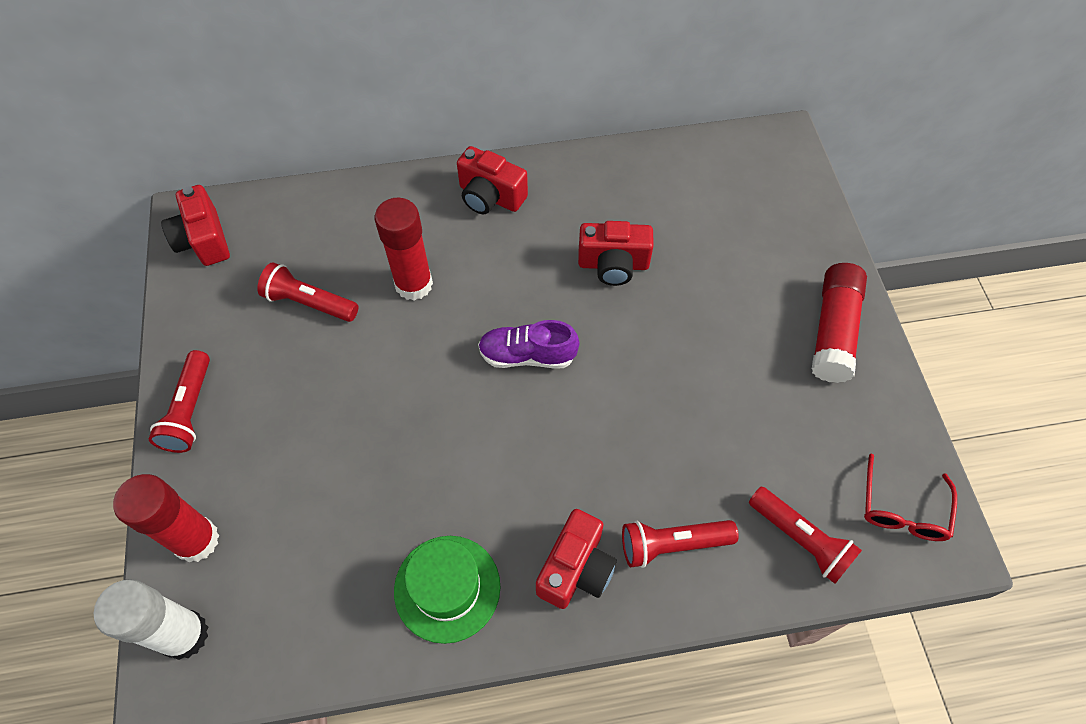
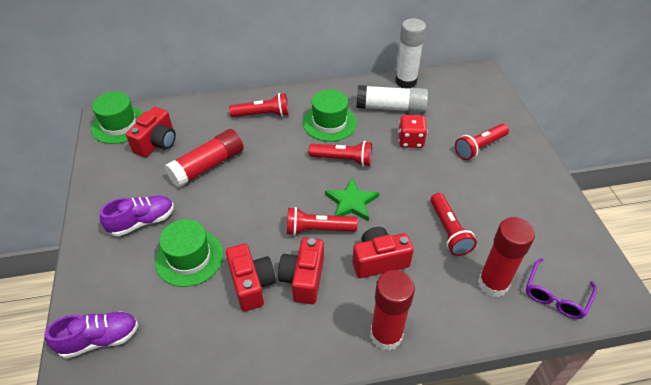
green hat: [394,536,500,644] = 1 -> [91,92,143,144] [155,219,224,287] [303,89,357,142] = 3
green star: none = 0 -> [325,177,379,221] = 1
purple glasses: none = 0 -> [526,258,597,319] = 1
purple shoe: [478,320,579,368] = 1 -> [45,311,139,359] [100,196,174,236] = 2
red dice: none = 0 -> [398,115,427,148] = 1
red flashlight: [149,350,210,453] [257,262,358,322] [622,520,739,568] [749,487,862,584] = 4 -> [229,93,289,117] [287,207,358,236] [309,141,372,166] [431,193,477,256] [455,124,509,160] = 5
red glasses: [864,454,957,541] = 1 -> none = 0
white glue stick: [94,579,208,660] = 1 -> [357,85,428,113] [395,18,426,88] = 2

